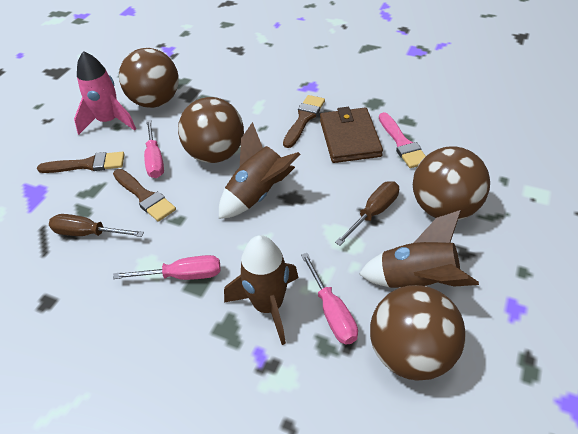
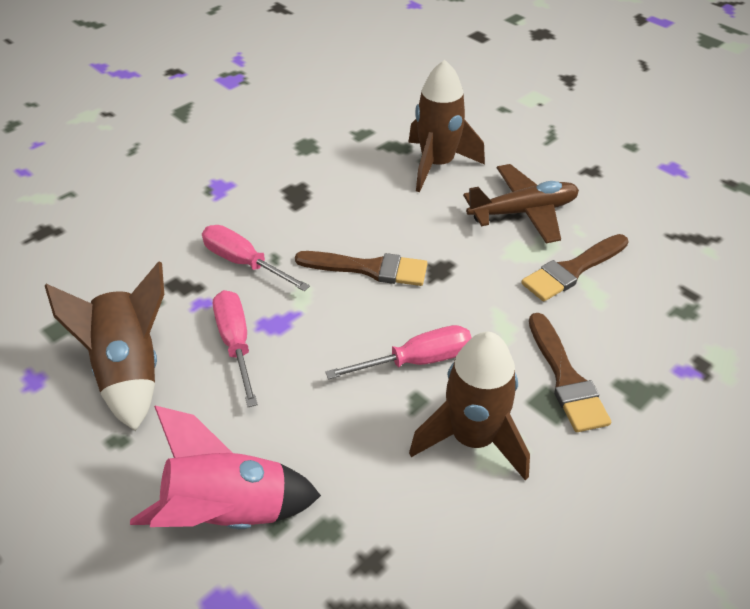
brown ball: [119,48,179,108] [178,97,244,163] [370,285,466,380] [413,146,490,220] = 4 -> none = 0
brown plane: none = 0 -> [463,164,579,243] = 1
brown screwdriver: [49,214,144,237] [335,181,399,246] = 2 -> none = 0
brown wallet: [320,107,383,163] = 1 -> none = 0
pink brush: [379,112,426,168] = 1 -> none = 0

